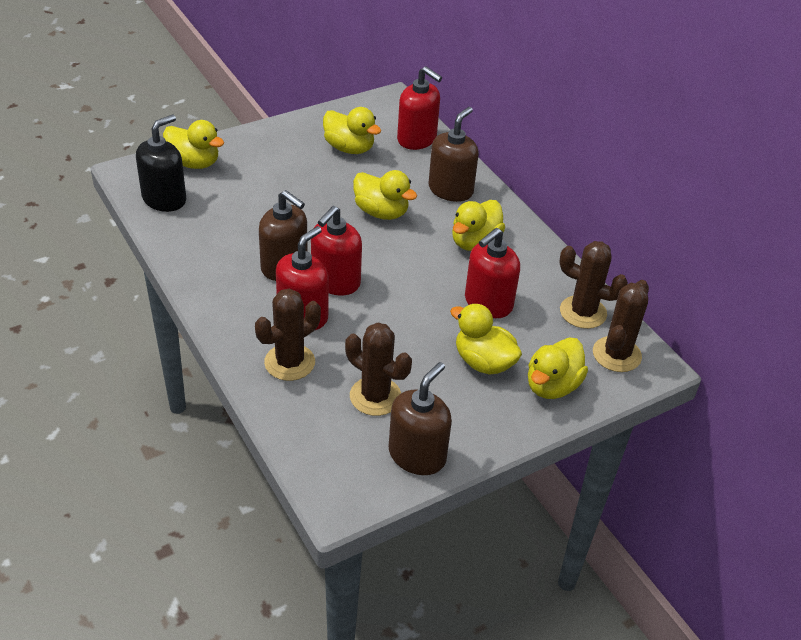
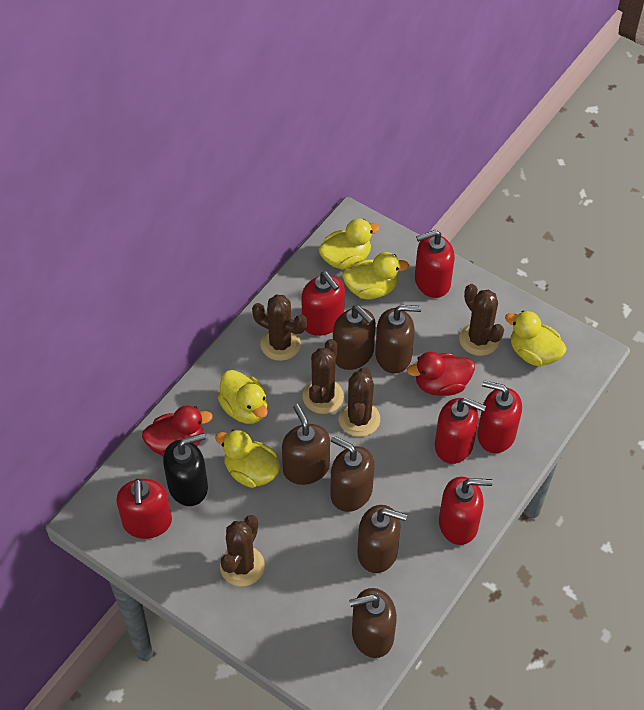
brown cactus: [255,289,321,381] [345,323,412,416] [559,241,628,329] [593,280,649,372] = 4 -> [220,515,265,586] [252,295,307,361] [303,339,344,414] [339,367,380,437] [459,284,504,356] = 5
brown soap dispenser: [259,190,308,281] [389,362,452,475] [428,107,479,202] = 3 -> [282,404,330,485] [330,436,374,512] [333,305,376,370] [349,588,397,658] [357,505,407,573] [375,305,421,374] = 6
red duck: none = 0 -> [142,405,213,457] [407,352,475,396] = 2
red soap dispenser: [276,226,329,330] [311,206,362,296] [397,66,442,150] [465,228,520,318] = 4 -> [116,478,172,539] [302,271,345,336] [415,230,455,298] [435,398,486,464] [439,477,493,545] [477,380,522,453] = 6
yellow duck: [163,120,224,169] [323,107,381,154] [353,170,417,220] [450,304,522,375] [452,200,505,251] [528,338,588,399] = 6 -> [215,430,281,488] [218,370,268,424] [319,218,380,269] [342,252,409,299] [505,311,567,366] = 5

